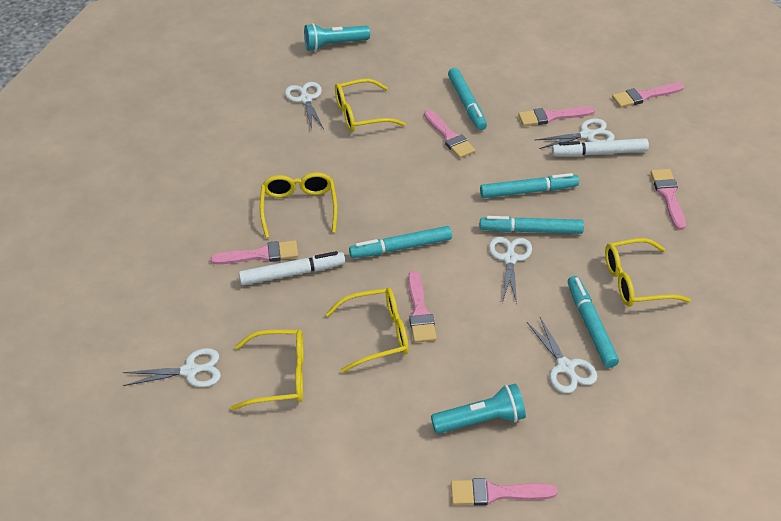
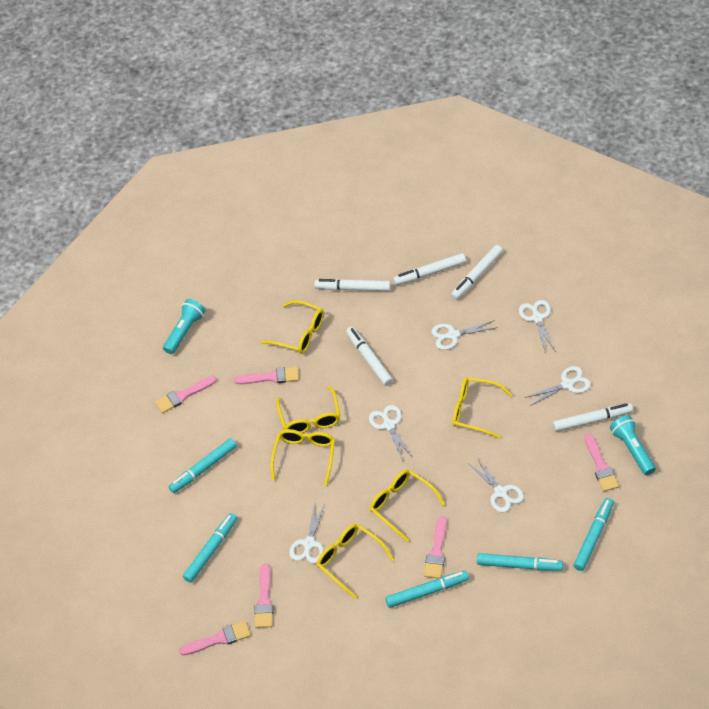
pink brush: [210,240,298,264] [408,271,437,343] [424,110,476,158] [451,478,558,506] [518,106,595,126] [612,83,684,108] [650,169,686,230] = 7 -> [155,375,217,413] [179,621,251,655] [234,367,299,384] [254,563,273,628] [424,516,447,579] [585,433,619,492] = 6
white marker: [239,251,345,285] [552,138,649,156] = 2 -> [314,279,391,291] [346,327,393,386] [393,253,466,285] [451,245,503,300] [553,403,633,432] = 5
white scissors: [123,348,221,387] [285,82,324,129] [489,237,532,304] [527,317,598,393] [535,118,615,149] = 5 -> [289,502,325,563] [369,405,413,461] [431,320,498,350] [468,458,524,513] [519,300,555,351] [525,366,591,406] = 6
yellow glasses: [231,330,304,410] [260,172,337,238] [326,288,409,373] [335,79,406,132] [605,238,691,307] = 5 -> [260,300,324,354] [271,429,335,486] [276,386,340,433] [317,524,394,598] [370,469,445,542] [452,377,513,439] = 6

